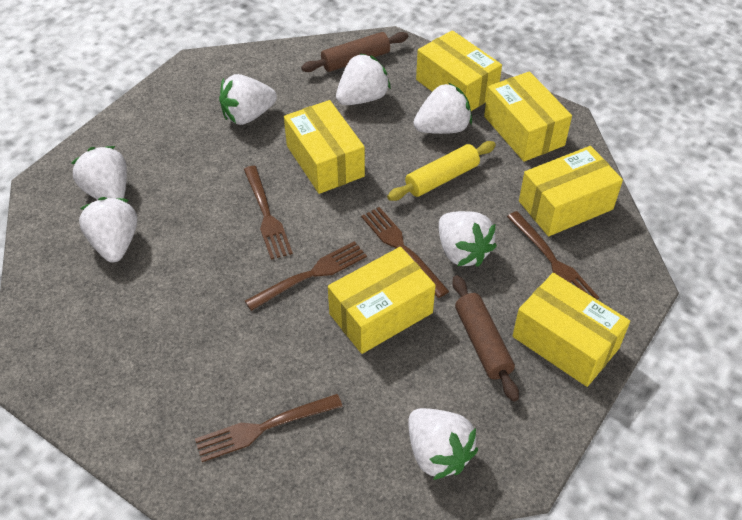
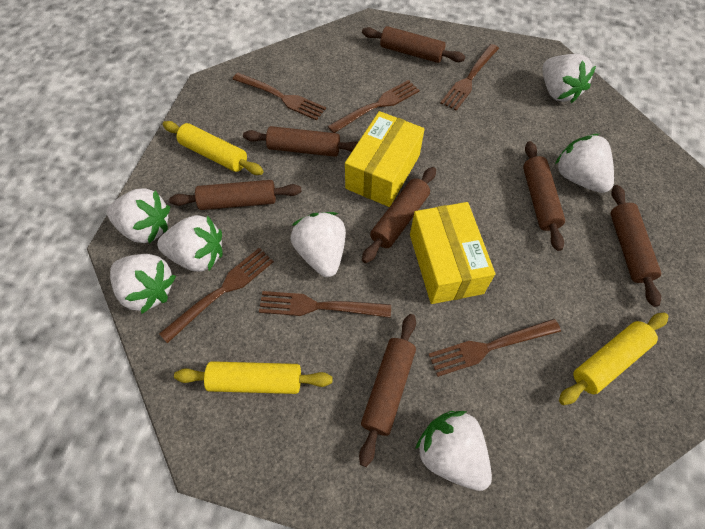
brown fork: [195,394,343,462] [244,166,293,260] [245,241,367,311] [361,207,449,298] [507,211,599,299] = 5 -> [159,248,274,343] [232,73,326,120] [259,291,391,318] [328,80,420,133] [428,319,561,377] [440,44,499,111] = 6
brown rolling pin: [301,32,408,72] [452,275,519,401] = 2 -> [169,180,302,210] [243,126,358,157] [359,314,416,467] [362,26,465,63] [362,167,436,263] [523,141,565,251] [611,185,661,307] = 7
yellow box: [284,100,365,194] [328,247,436,354] [416,30,502,111] [484,71,572,162] [513,273,630,387] [519,146,623,236] = 6 -> [345,111,424,207] [410,202,495,304] = 2
yellow rolling pin: [387,141,496,201] = 1 -> [163,121,264,175] [174,361,333,394] [559,313,669,405] = 3

